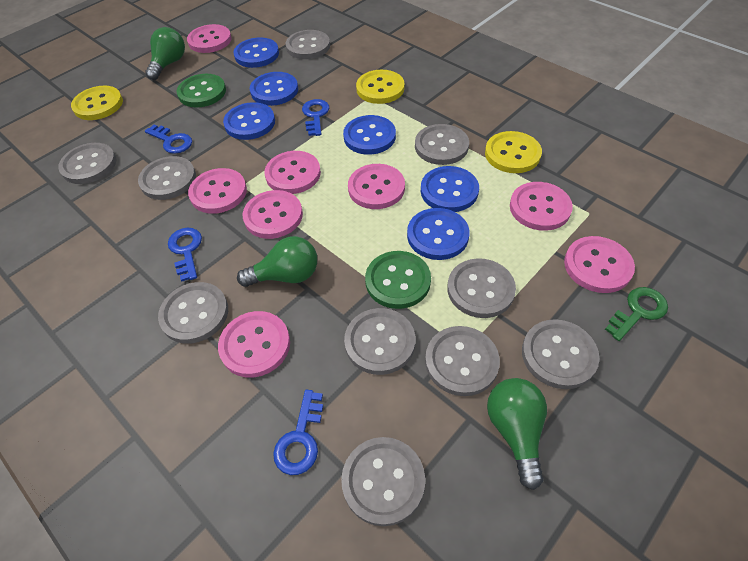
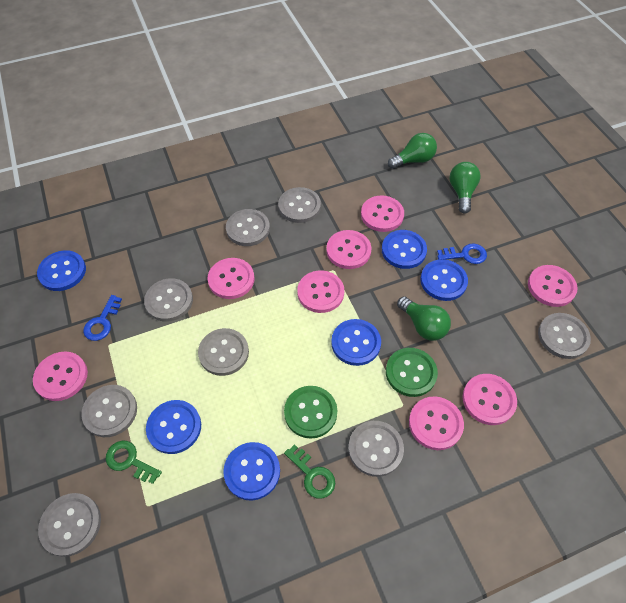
blue key: [145,124,192,154] [168,228,202,281] [273,390,323,475] [302,99,329,136] = 4 -> [83,295,122,341] [437,244,487,264] = 2
green key: [605,287,668,341] = 1 -> [106,440,162,484] [284,444,335,499] = 2
grey button: [58,143,117,184] [138,156,196,200] [158,282,228,344] [286,30,330,59] [341,437,425,526] [344,308,415,375] [415,124,469,165] [425,326,500,396] [447,258,516,318] [522,319,599,389] = 10 -> [38,493,101,557] [81,385,137,437] [144,278,193,322] [198,328,249,376] [226,209,270,246] [278,187,321,223] [348,421,404,477] [538,313,591,359] = 8
yellow button: [71,86,123,120] [356,70,405,104] [485,131,542,173] = 3 -> none = 0

